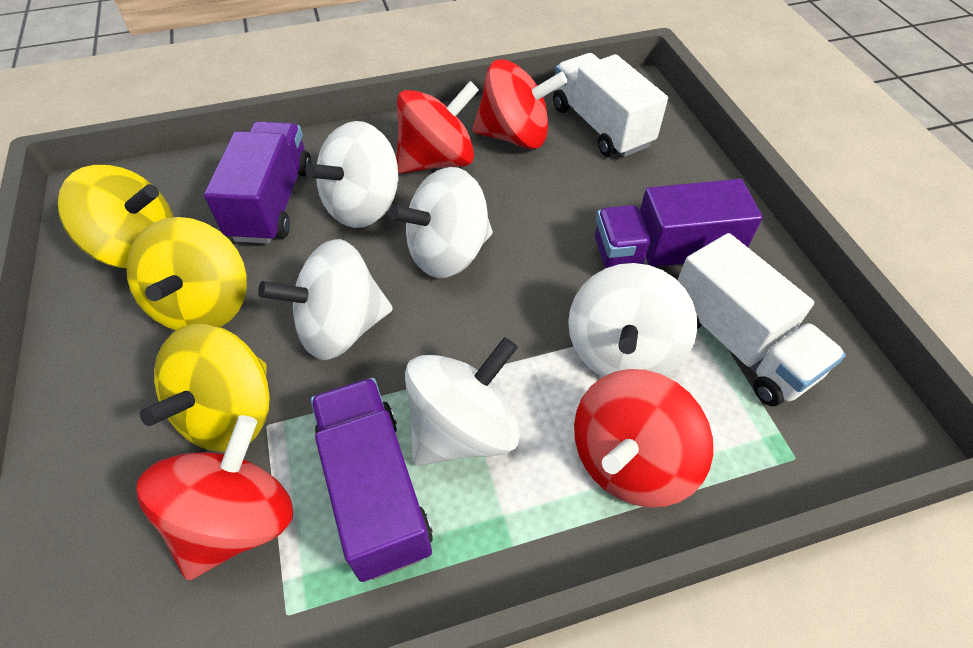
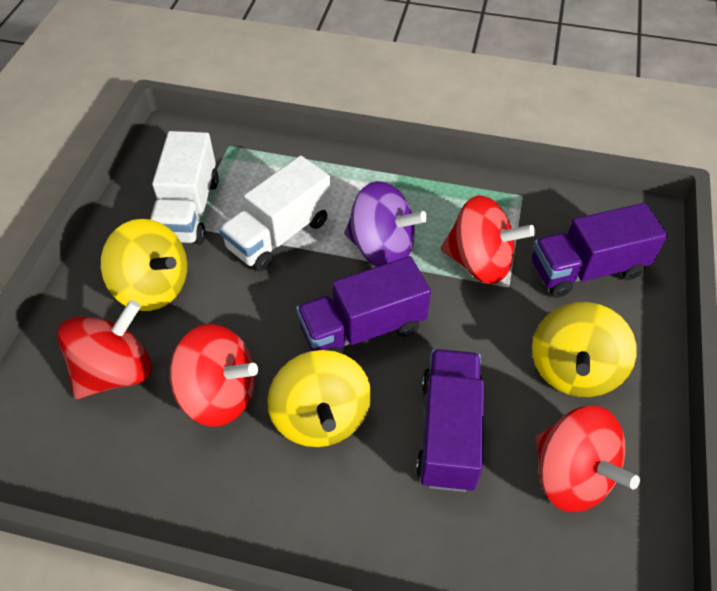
purple spinning top: none = 0 -> [344,181,428,267] = 1
white spinning top: [258,239,393,360] [305,121,399,228] [389,167,493,278] [405,337,520,466] [568,263,697,377] = 5 -> none = 0

